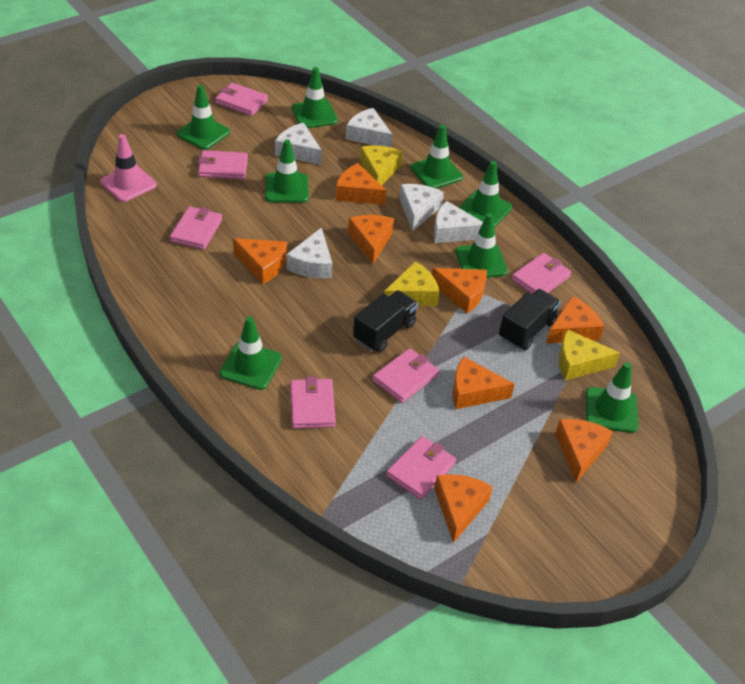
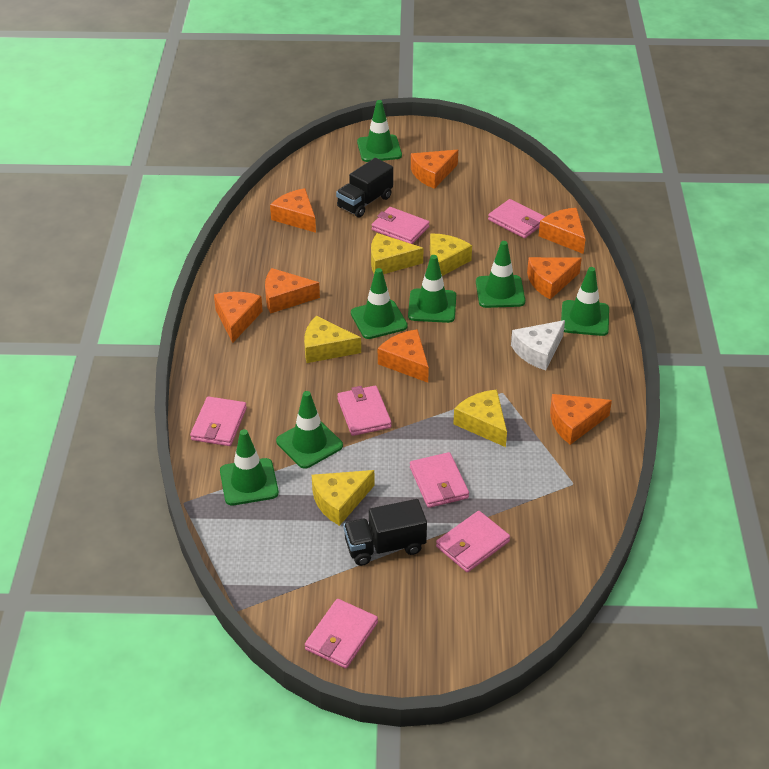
green traffic cone: [177,85,230,150] [220,316,282,390] [265,139,309,203] [292,67,338,128] [410,125,463,189] [455,213,508,278] [459,161,512,227] [586,362,639,433] = 8 -> [220,429,279,505] [276,391,343,469] [351,268,408,339] [357,100,402,162] [408,255,456,323] [476,241,525,308] [561,267,609,336] = 7
pink traffic cone: [100,134,157,202] = 1 -> none = 0
white cheese: [275,123,322,165] [286,227,333,278] [346,108,393,147] [399,184,444,231] [434,201,483,243] = 5 -> [511,320,565,370] = 1
yellow cheese: [360,146,403,186] [384,261,440,306] [559,329,620,380] = 3 -> [304,316,361,363] [312,470,374,526] [371,233,423,274] [430,233,472,276] [453,389,507,447] = 5

